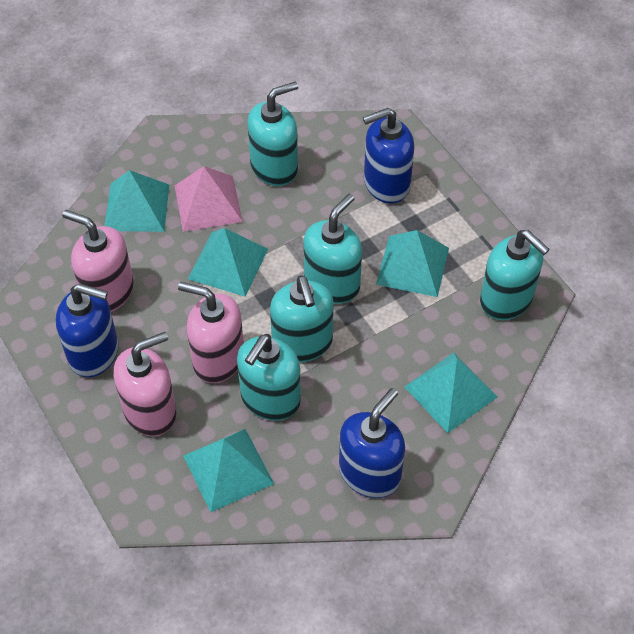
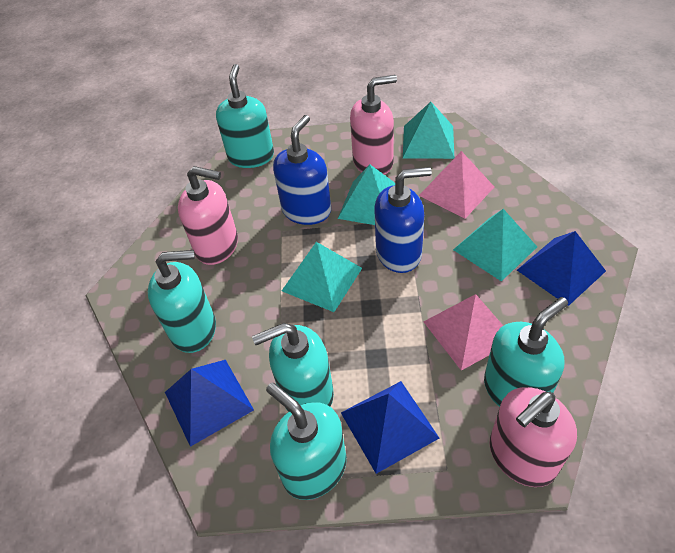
blue pyramid: none = 0 -> [165,360,254,447] [341,381,439,474] [517,231,606,306] = 3
blue soap dispenser: [56,283,118,377] [339,388,405,498] [363,108,414,203] = 3 -> [273,115,331,225] [375,167,432,273] = 2
pink pyramid: [175,166,243,232] = 1 -> [419,151,494,219] [424,294,503,371] = 2
turquoise pyramid: [104,170,169,232] [183,429,274,512] [188,228,268,297] [376,230,449,297] [405,352,497,433] = 5 -> [282,242,362,312] [338,165,395,225] [403,102,454,159] [453,209,537,281] = 4

